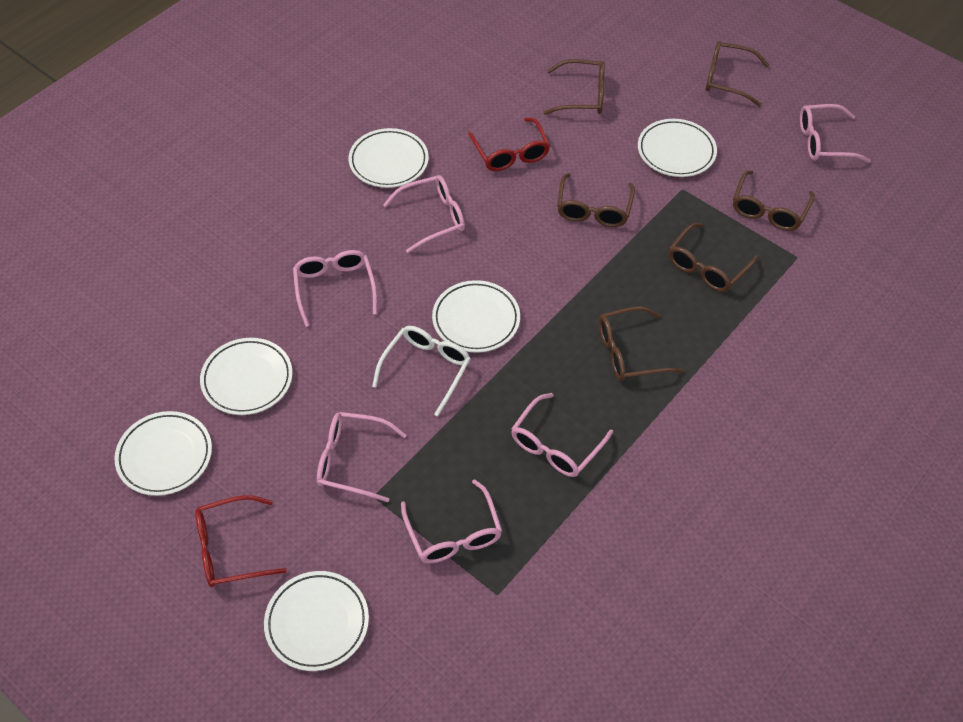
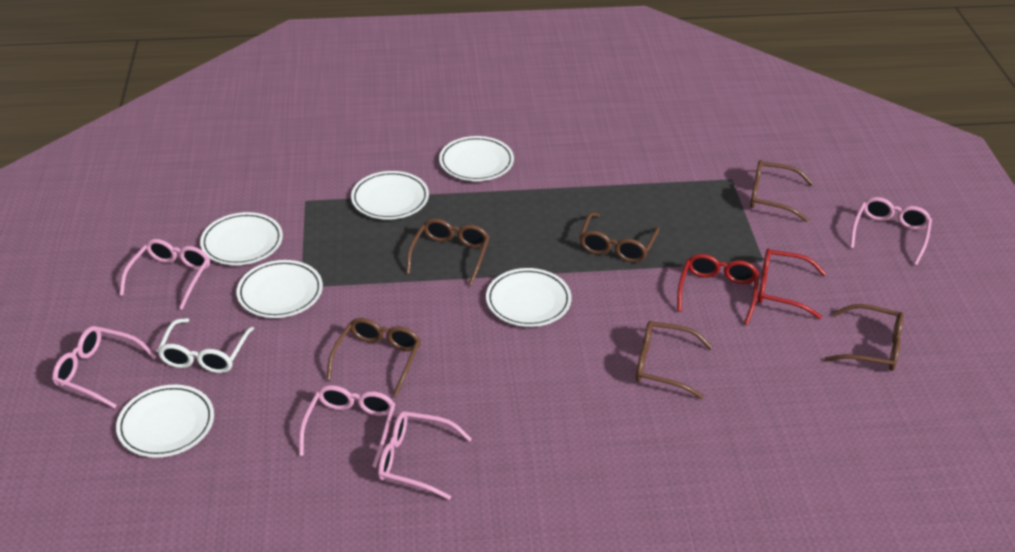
pink glasses: [293,250,377,327] [317,412,406,502] [383,175,465,253] [401,479,502,564] [511,393,613,477] [800,104,871,163] = 6 -> [52,326,157,409] [119,239,210,310] [299,385,395,468] [378,411,472,500] [850,197,932,265] = 5

